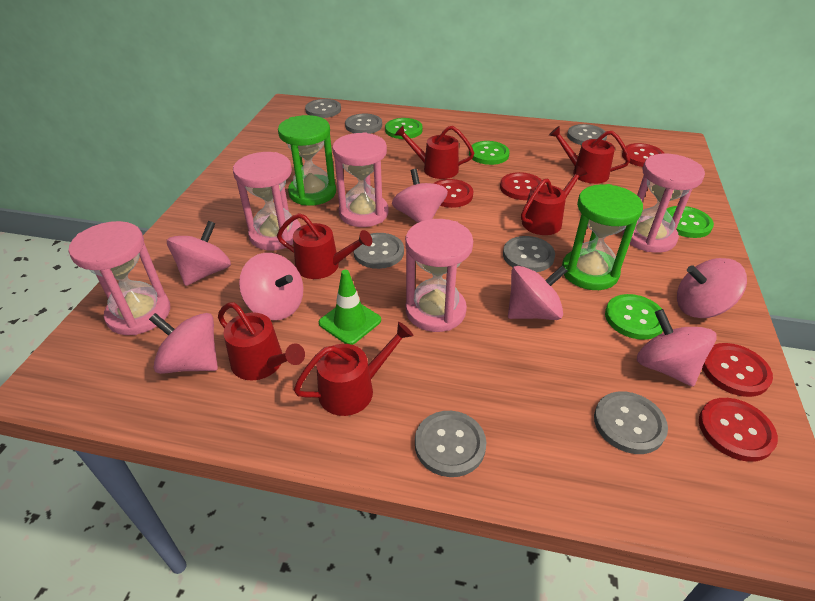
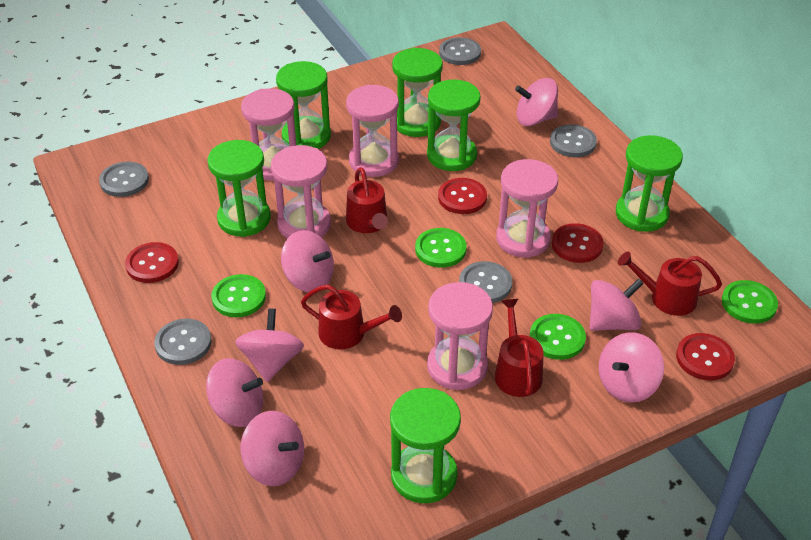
green hourglass: [278,115,336,206] [562,184,643,290] = 2 -> [207,140,271,237] [276,61,331,149] [390,388,461,503] [392,48,443,137] [427,79,481,171] [616,135,683,232] = 6
green traffic cone: [319,270,381,345] = 1 -> none = 0
grey button: [305,99,341,118] [345,114,382,134] [354,233,404,269] [415,411,486,477] [503,236,555,272] [567,124,607,145] [594,391,668,454] = 7 -> [99,161,149,197] [154,319,212,365] [439,37,481,65] [459,261,512,303] [550,124,597,157] = 5
red button: [433,179,473,208] [500,172,545,200] [622,143,665,167] [699,398,778,462] [702,343,773,397] = 5 -> [125,242,179,283] [438,178,487,214] [552,223,604,263] [676,333,735,381] = 4
red watering can: [218,303,305,380] [277,213,372,279] [294,322,413,416] [395,125,474,179] [521,165,587,235] [549,126,630,184] = 6 -> [301,284,402,349] [346,167,388,233] [495,299,544,397] [618,251,722,316] = 4

